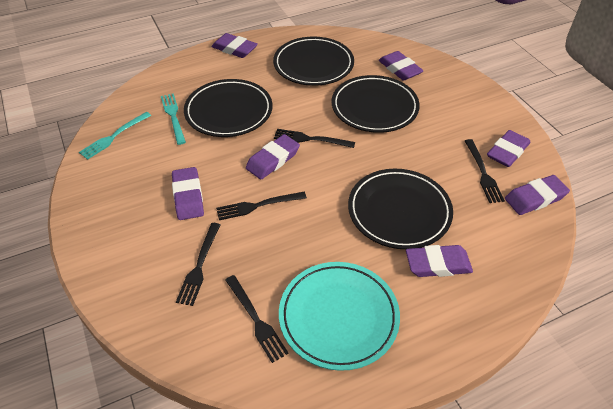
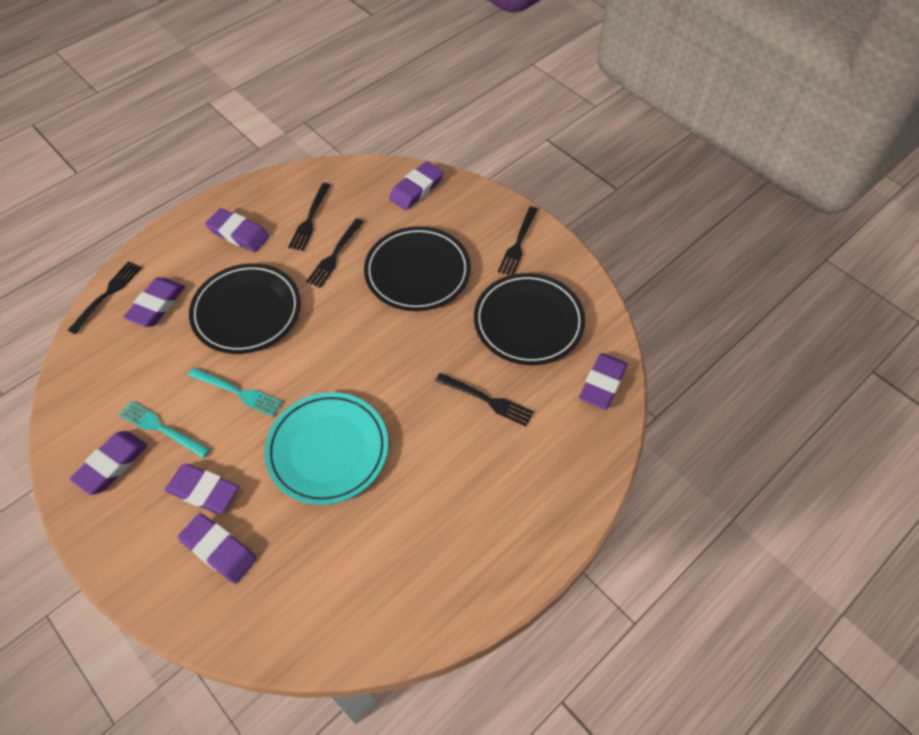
black plate: [184,79,273,137] [273,37,354,86] [332,75,420,133] [348,169,453,249] = 4 -> [189,263,301,354] [364,226,471,311] [474,273,585,365] = 3

